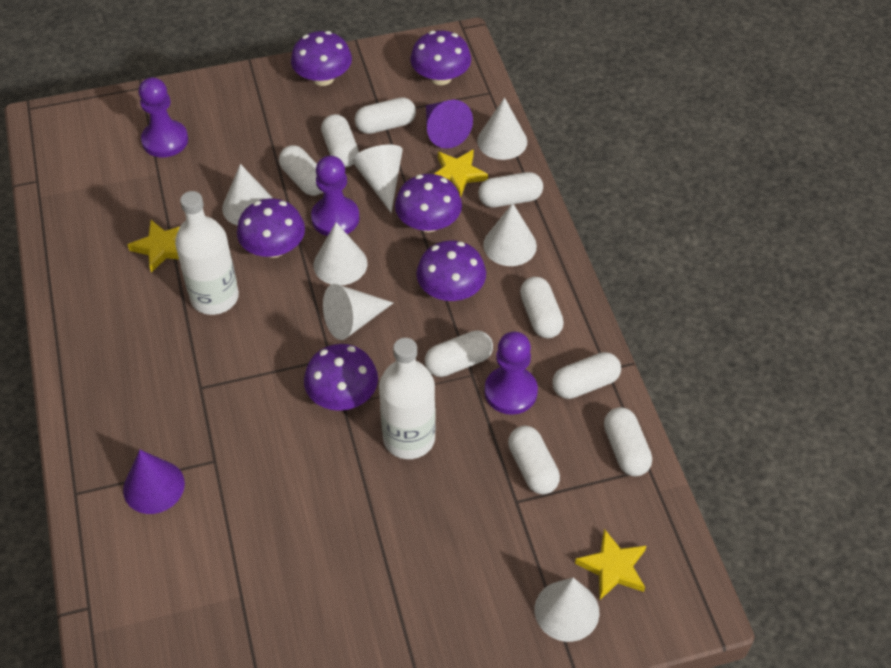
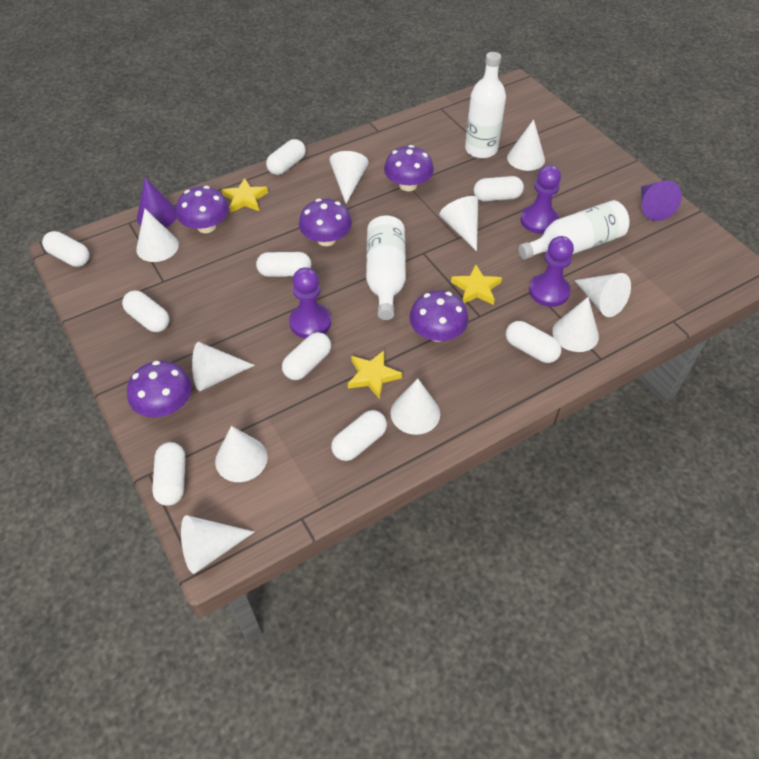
purple mushroom: [237,198,305,258] [291,31,352,86] [304,344,378,411] [395,174,462,232] [410,30,471,85] [416,240,486,301] = 6 -> [127,361,192,417] [176,186,229,233] [299,199,352,246] [384,145,434,191] [409,290,468,342] = 5
white bottle: [175,191,239,315] [379,338,436,459] = 2 -> [366,216,406,320] [465,52,506,159] [518,200,630,260] = 3
white cone: [222,164,273,226] [314,222,367,285] [323,284,393,340] [352,145,403,212] [477,97,527,160] [483,203,537,266] [535,578,599,642] = 7 -> [136,209,179,262] [181,515,254,574] [192,342,255,391] [215,426,268,482] [329,151,369,204] [390,379,440,435] [439,196,478,251] [507,119,545,171] [552,297,599,352] [574,273,631,317] = 10

